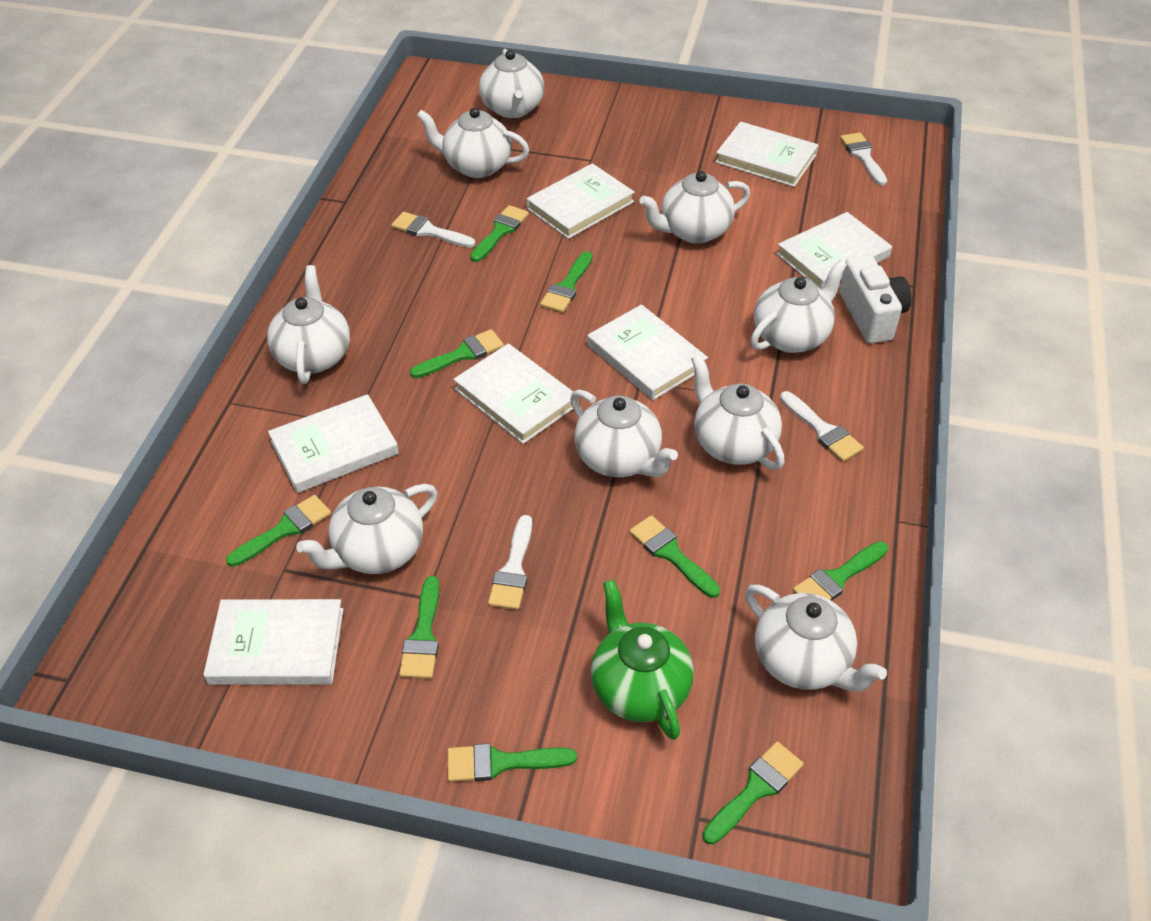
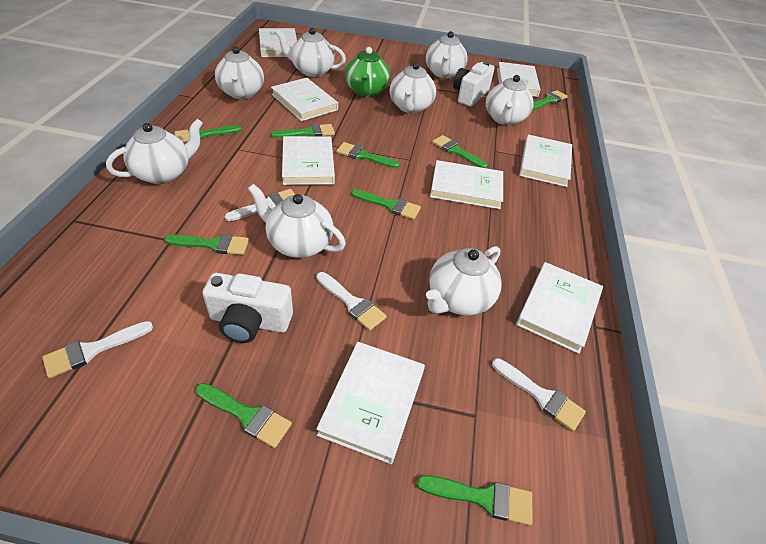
white book: [203,599,344,685] [268,394,399,493] [453,343,573,444] [526,163,635,239] [588,304,708,400] [715,121,818,187] [776,212,892,289] = 7 -> [259,28,297,57] [271,78,338,121] [282,136,335,185] [316,342,425,464] [430,160,503,209] [497,62,541,97] [516,262,603,354] [519,134,572,187] = 8
white camera: [839,255,912,344] = 1 -> [202,273,293,343] [453,61,495,107] = 2
white teapot: [267,265,350,384] [296,484,437,574] [417,108,529,178] [479,49,544,118] [570,390,678,477] [639,171,750,244] [691,354,785,470] [745,585,887,691] [750,259,847,353] = 9 -> [106,119,203,184] [215,46,264,99] [248,184,346,258] [275,28,346,77] [390,62,436,113] [426,31,468,78] [426,246,502,316] [486,75,533,125] = 8

